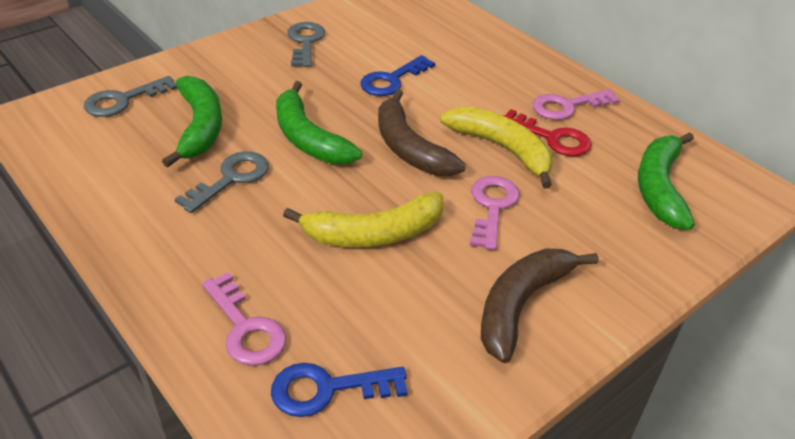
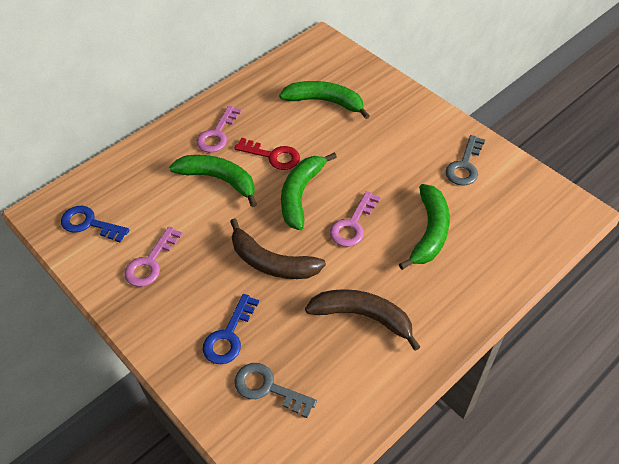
green banana: [162,76,222,167] [276,81,362,164] [638,132,695,230] = 3 -> [169,155,257,207] [279,81,370,119] [281,152,337,230] [399,184,450,270] = 4
grey key: [84,76,178,117] [175,151,269,213] [287,22,325,67] = 3 -> [235,363,317,418] [446,135,485,186] = 2
yellow banana: [283,192,444,247] [440,106,553,189] = 2 -> none = 0

